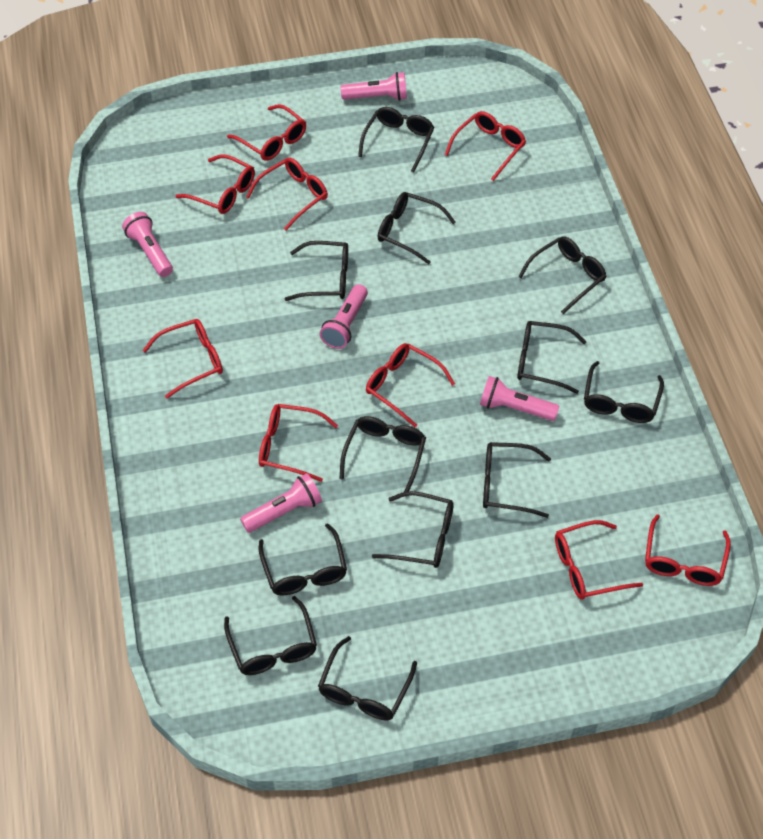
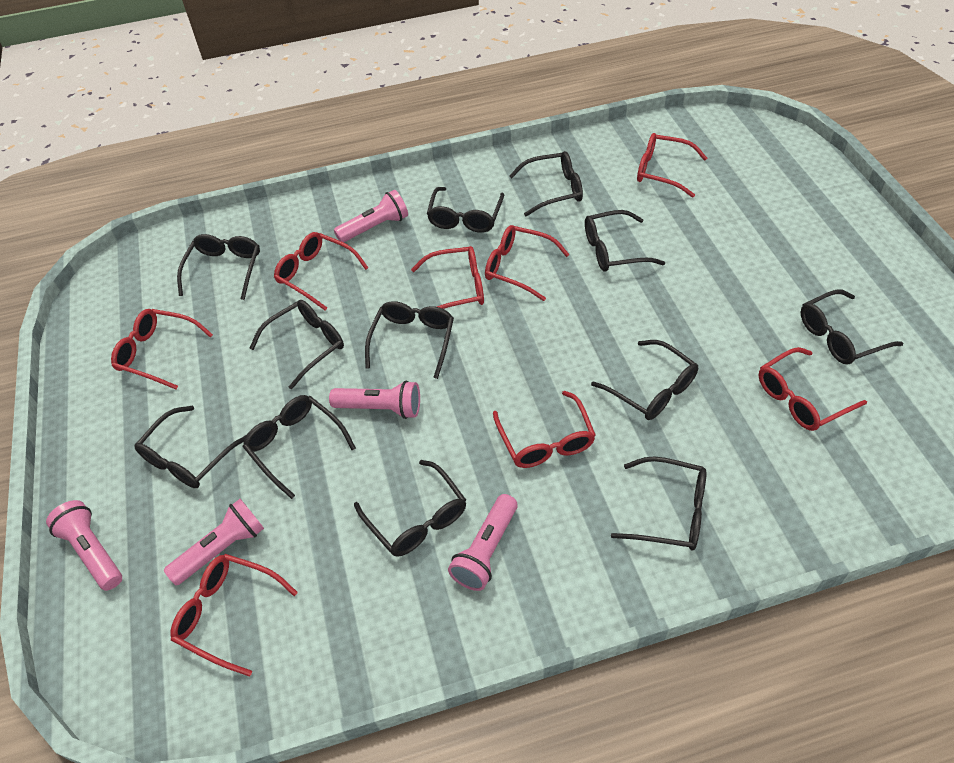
red glasses: [143,319,223,399] [176,154,255,214] [227,104,306,161] [246,158,328,231] [259,404,338,482] [366,343,455,427] [445,111,526,181] [555,520,643,600] [645,514,731,586] = 9 -> [111,309,213,390] [171,554,298,677] [274,232,368,311] [411,246,484,309] [485,225,570,301] [493,391,596,468] [637,133,707,198] [759,347,867,431] = 8

